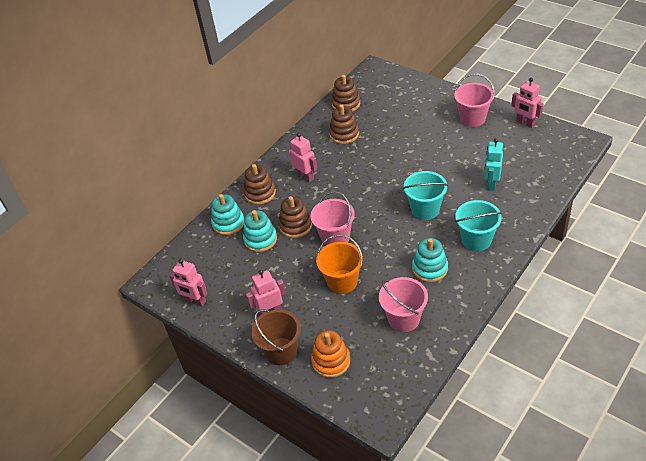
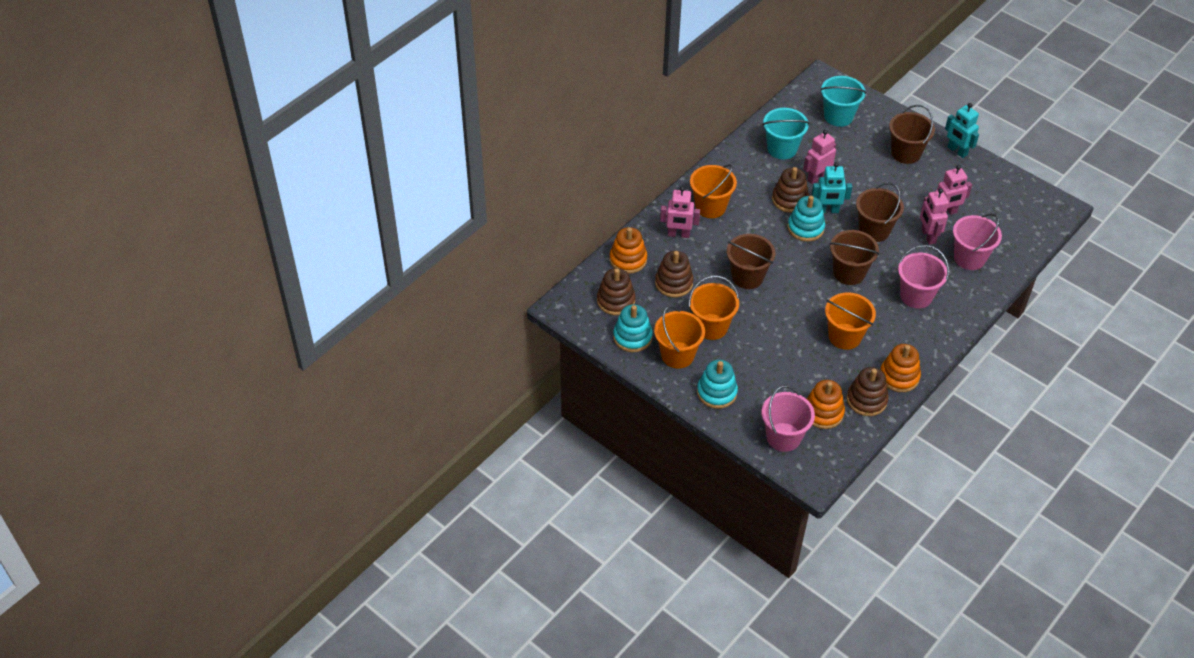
brown bucket: [251,309,301,365] = 1 -> [727,234,775,289] [829,230,880,285] [856,182,904,242] [889,105,935,164] = 4
orange bucket: [316,234,363,294] = 1 -> [654,306,705,368] [689,276,740,340] [690,164,737,218] [825,292,876,350] = 4
orange stacking toy: [311,330,350,378] = 1 -> [610,227,647,274] [807,380,845,429] [880,344,921,392] = 3
turquoise robot: [484,138,503,191] = 1 -> [811,162,852,213] [945,103,979,158] = 2

